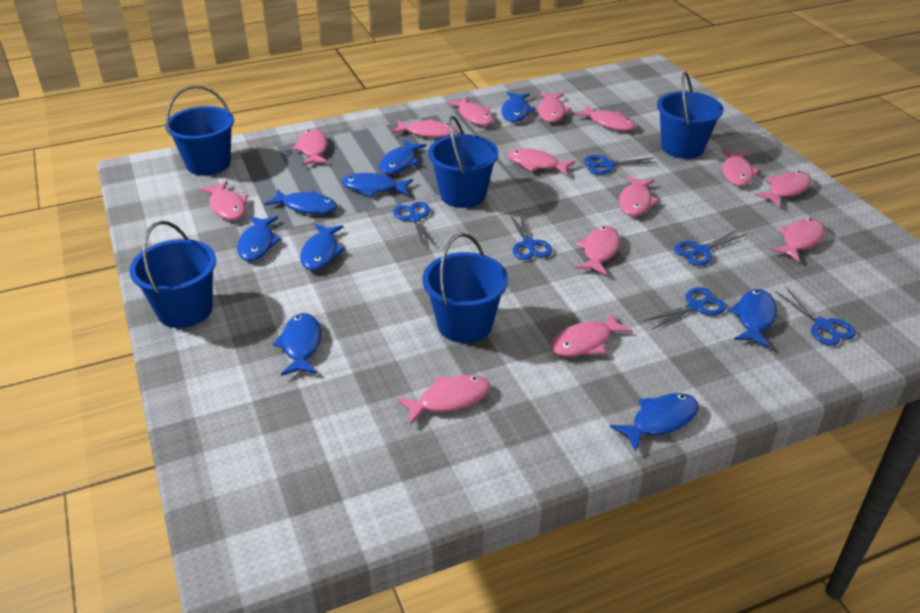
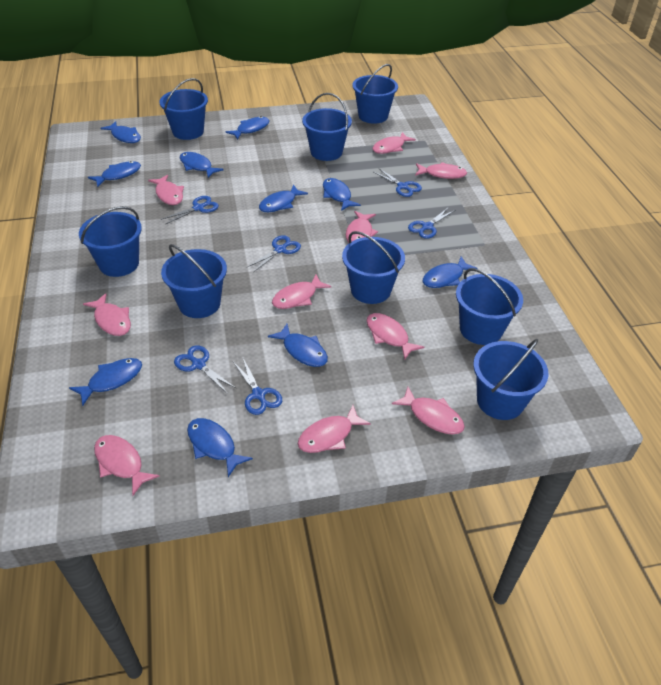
blue bucket: [129,221,216,328] [165,85,234,175] [423,233,508,343] [428,116,499,208] [657,72,723,159] = 5 -> [79,206,142,277] [160,78,208,140] [161,244,227,318] [302,93,352,161] [342,231,405,304] [352,64,398,124] [456,268,523,345] [473,339,549,420] = 8
blue fish: [237,216,281,261] [265,189,337,214] [273,313,321,376] [300,224,345,271] [342,173,413,197] [379,139,427,174] [501,92,536,122] [610,393,699,452] [728,289,777,348] = 9 -> [69,358,142,406] [88,161,141,187] [100,121,141,143] [180,152,224,178] [187,418,253,477] [225,116,269,140] [259,184,308,212] [268,324,328,367] [323,178,361,211] [423,257,478,288] = 10
pink fish: [200,181,248,220] [292,129,329,166] [392,119,457,138] [396,375,490,425] [447,97,494,126] [507,148,575,176] [538,92,571,122] [551,312,632,357] [574,105,636,131] [576,226,620,275] [619,176,659,216] [721,149,760,186] [755,171,812,207] [770,218,825,262] = 14 -> [83,293,131,336] [94,435,160,496] [148,175,184,205] [272,274,331,309] [298,405,371,453] [346,211,378,243] [367,313,424,360] [373,132,416,154] [392,387,465,434] [415,162,467,179] = 10

